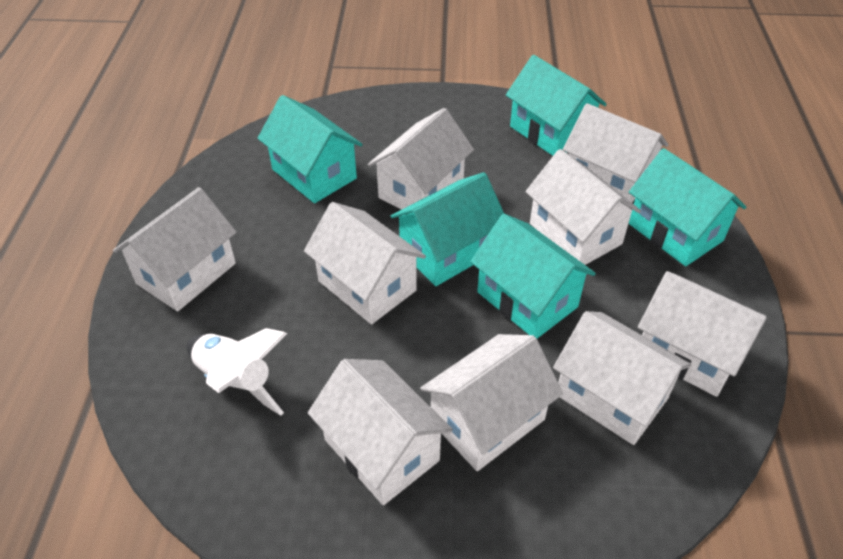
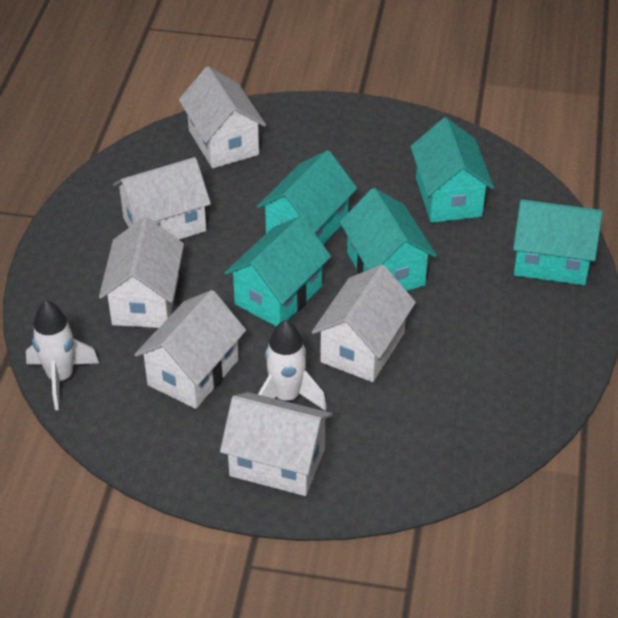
white house: [113,187,236,311] [304,202,426,324] [308,359,453,505] [368,108,474,210] [420,334,563,471] [525,149,641,265] [553,311,691,445] [563,103,669,203] [638,271,767,397] = 9 -> [99,217,184,328] [113,157,211,240] [134,290,246,409] [179,66,266,168] [220,392,332,496] [312,265,416,382] = 6
white rocket: [187,328,287,416] = 1 -> [26,300,99,410] [258,320,326,410] = 2

